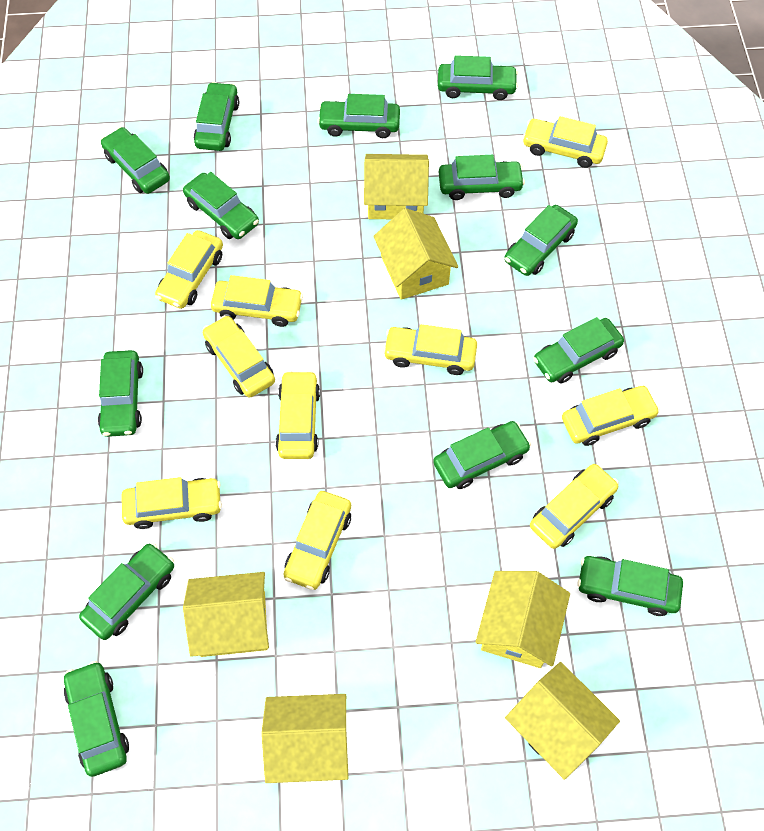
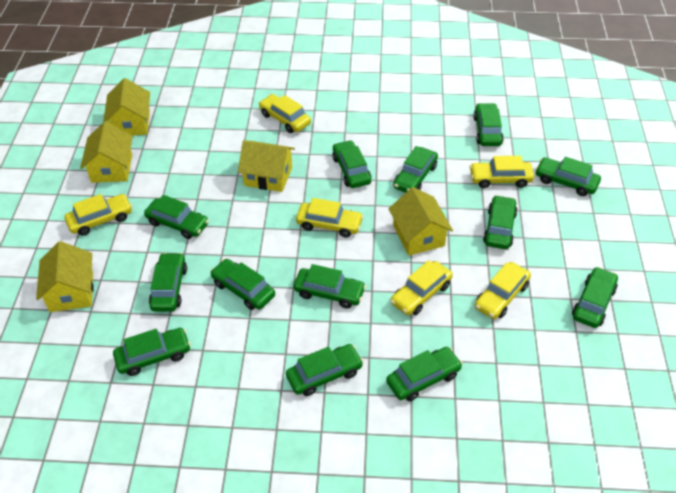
yellow car: [121,477,222,529] [155,230,223,309] [203,315,275,398] [211,275,303,327] [275,371,320,459] [284,491,351,590] [383,324,477,375] [522,116,608,168] [530,464,619,549] [562,386,660,446] = 10 -> [64,194,132,236] [259,94,311,133] [296,198,364,238] [390,260,453,315] [470,156,534,188] [475,262,531,319] = 6
yellow house: [183,572,269,657] [261,694,348,783] [364,154,429,219] [373,208,458,300] [476,571,570,668] [505,662,620,780] = 6 -> [36,241,94,312] [80,121,133,183] [103,78,150,136] [238,140,295,192] [389,187,453,255] = 5

